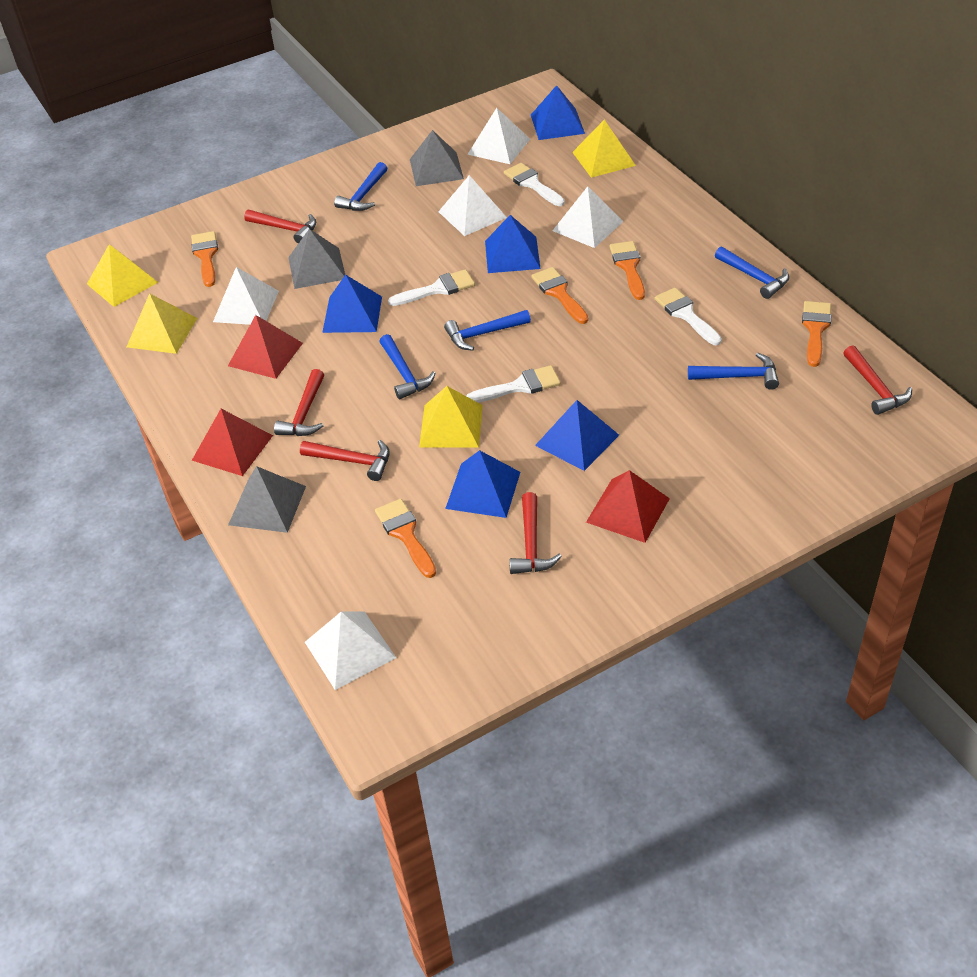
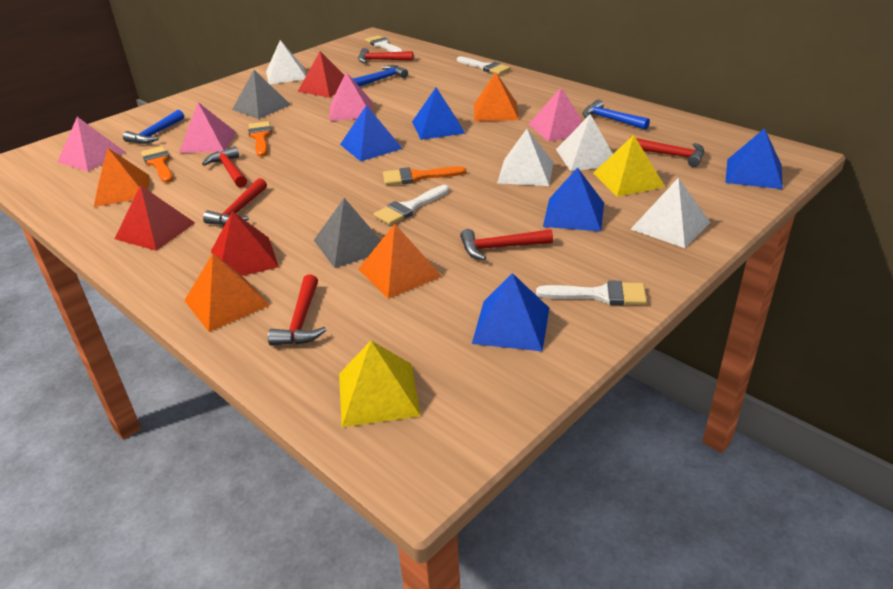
blue hammer: [334,162,387,211] [379,334,436,399] [444,310,531,351] [688,353,779,390] [715,247,789,299] = 5 -> [123,110,184,144] [353,65,408,87] [583,100,650,130] = 3
grey pyramid: [228,466,306,533] [288,229,345,289] [410,130,464,186] = 3 -> [232,70,291,119] [314,198,381,268] = 2
orange brush: [191,231,218,287] [375,499,436,578] [531,267,588,324] [609,241,645,300] [802,301,831,367] = 5 -> [141,146,173,183] [248,121,272,157] [383,166,466,185] = 3
orange pyramid: none = 0 -> [94,148,150,207] [184,254,270,332] [358,224,442,299] [474,73,519,121] = 4
pink pyramid: none = 0 -> [58,117,126,171] [179,102,236,153] [329,72,372,121] [529,88,583,142] = 4
red hammer: [244,210,316,243] [274,369,324,436] [300,440,390,481] [509,492,562,574] [843,345,912,415] = 5 -> [202,146,247,188] [203,178,267,225] [268,274,326,346] [358,48,414,63] [460,229,553,260] [629,137,705,167] = 6
white pyramid: [213,267,279,325] [305,611,396,690] [438,175,507,236] [467,108,530,164] [552,186,623,248] = 5 -> [266,40,306,84] [497,129,553,186] [556,114,613,171] [630,178,710,248] = 4
yellow pyramid: [87,244,158,307] [127,293,198,354] [419,386,483,448] [572,120,636,178] = 4 -> [339,341,420,427] [593,135,665,197] = 2

